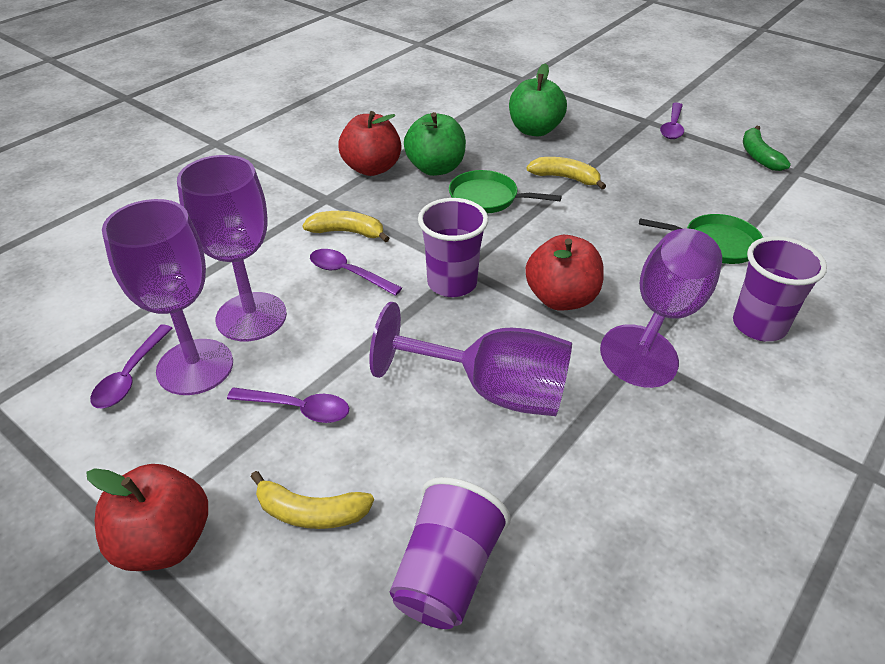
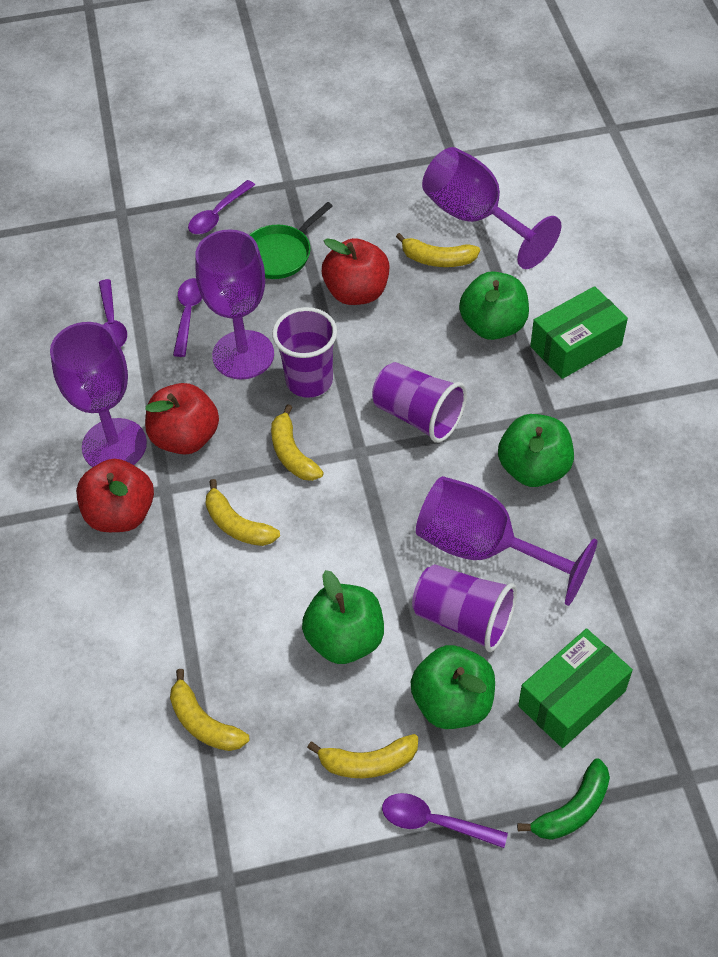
green apple: [404,112,466,176] [509,63,567,136] = 2 -> [302,570,384,664] [410,645,495,729] [459,271,529,340] [498,414,574,487] = 4
green box: none = 0 -> [518,628,633,748] [530,286,628,379] = 2
green pan: [449,170,562,213] [639,214,763,264] = 2 -> [250,202,333,279] = 1
yellow banana: [251,471,374,529] [302,211,390,242] [526,157,606,189] = 3 -> [170,669,249,751] [206,479,280,546] [271,404,324,481] [307,734,418,778] [396,233,480,267] = 5

